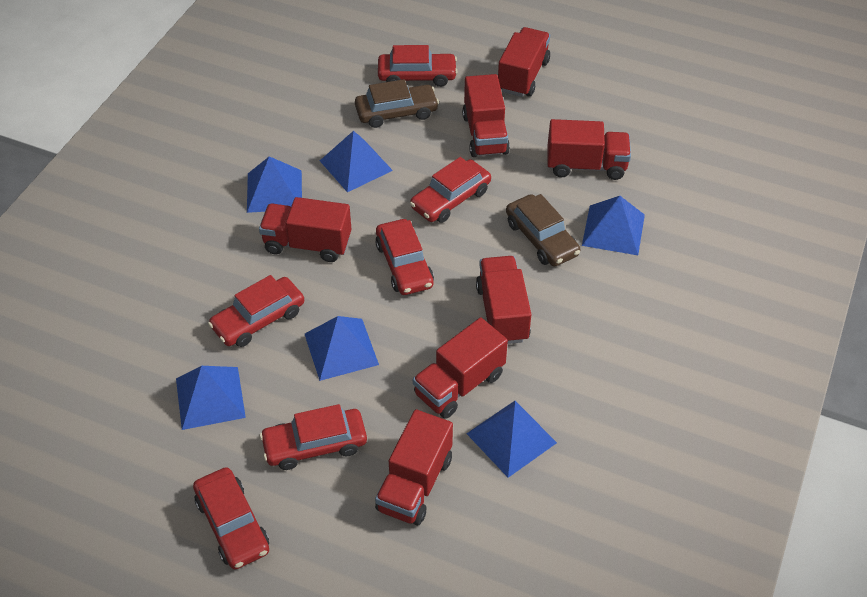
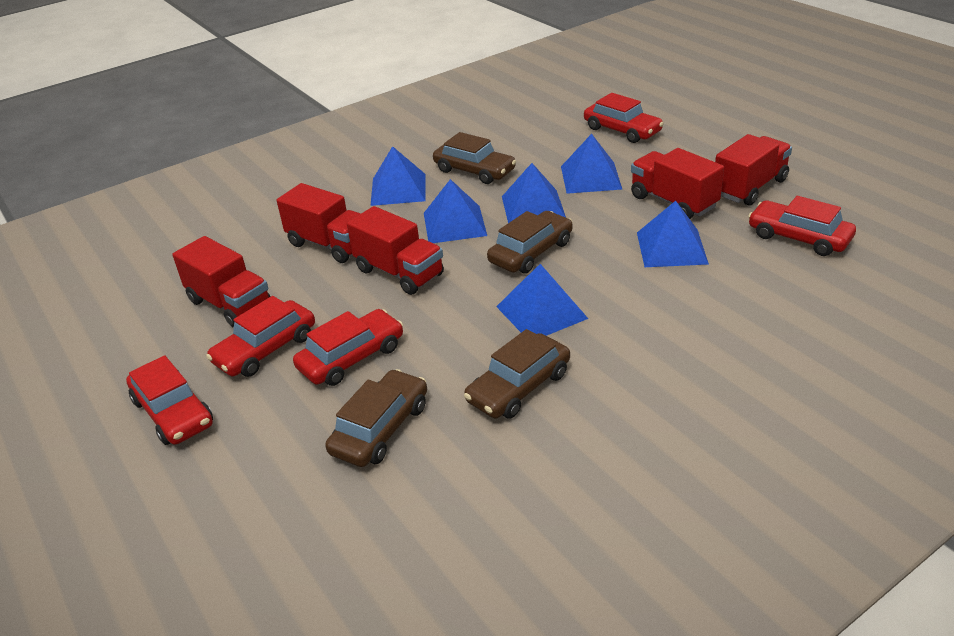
brown car: [355,79,439,128] [506,194,580,266] = 2 -> [325,369,427,467] [433,132,516,184] [464,329,570,419] [487,211,573,274] = 4
red car: [193,467,269,569] [208,275,304,347] [260,404,367,470] [375,219,434,295] [378,45,458,87] [410,157,491,223] = 6 -> [126,355,213,445] [206,296,315,377] [293,309,403,386] [584,93,664,143] [748,196,856,256] = 5
red truck: [259,197,352,262] [375,409,453,525] [413,317,508,419] [462,74,510,157] [476,256,531,344] [498,27,550,97] [547,119,631,180] = 7 -> [172,236,271,328] [277,183,361,263] [347,206,444,295] [631,148,724,219] [715,134,792,206] = 5

